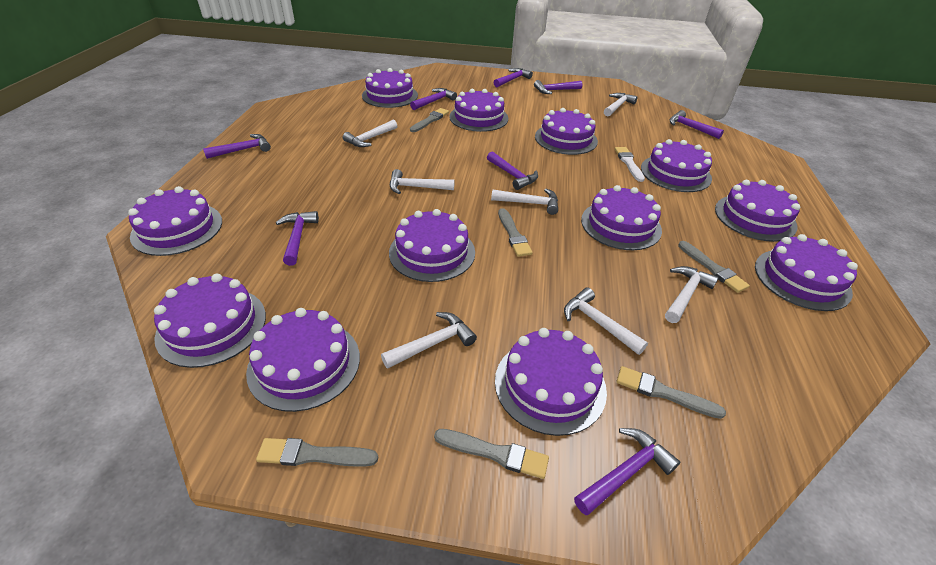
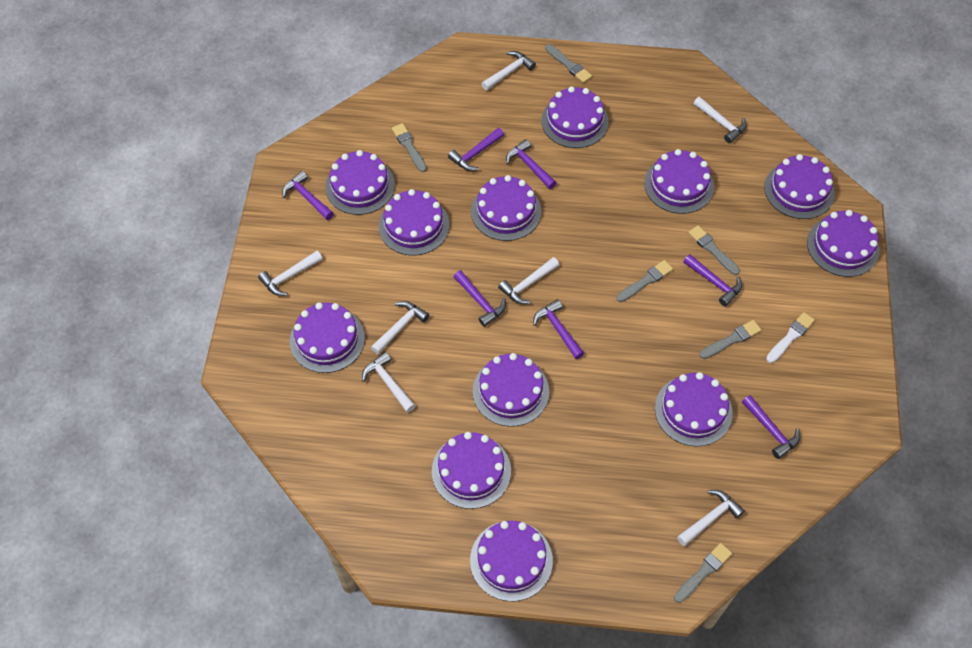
purple hammer: [203,134,271,159] [276,211,319,266] [410,88,457,110] [487,151,538,190] [494,68,533,87] [534,80,582,94] [574,428,680,515] [670,110,724,139] = 8 -> [282,171,334,220] [448,128,504,171] [454,270,506,327] [506,139,556,189] [533,299,584,359] [683,254,742,306] [742,395,800,459] = 7

